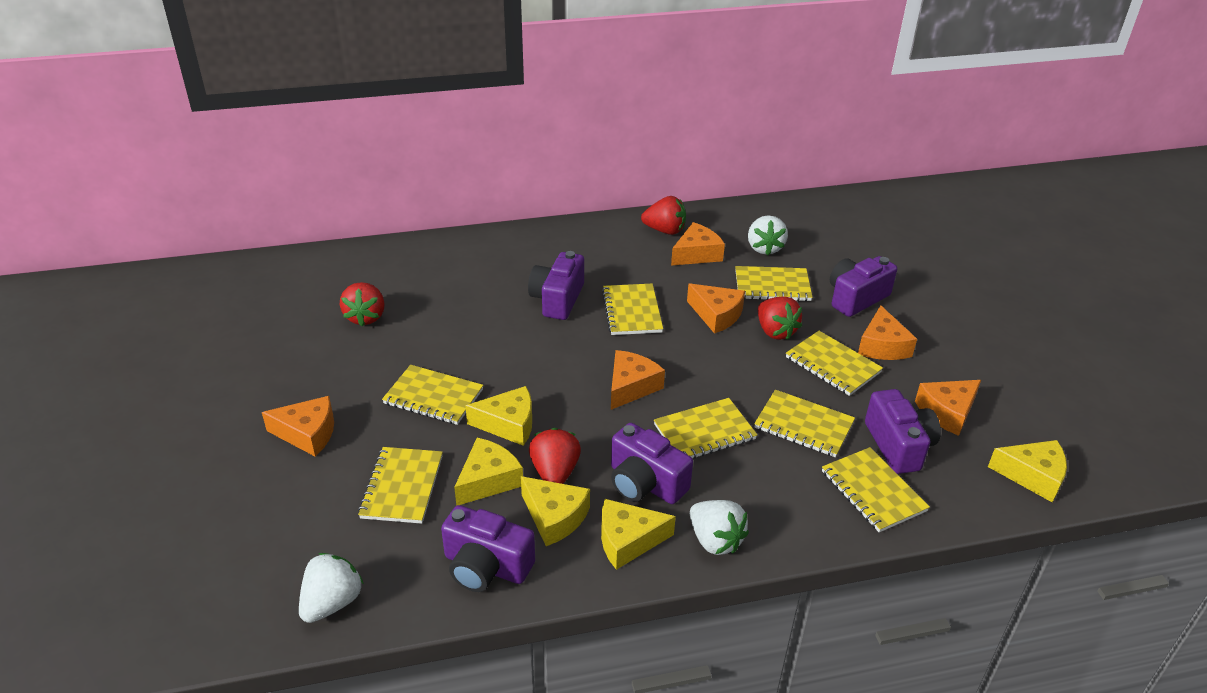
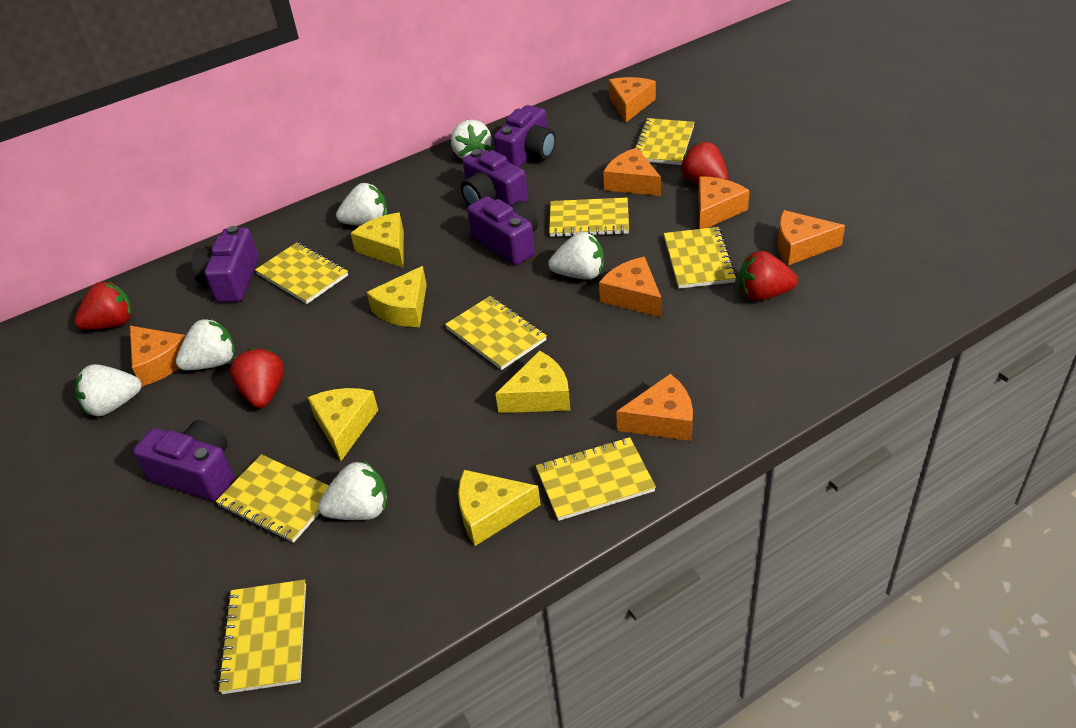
orange cheese: [262,396,334,457] [611,350,665,410] [671,222,725,266] [687,284,745,334] [858,306,917,360] [915,380,981,436] = 6 -> [130,326,186,387] [599,257,661,317] [603,148,661,196] [609,77,656,122] [616,374,693,441] [698,176,750,229] [777,210,845,265] = 7
white strawberry: [299,553,364,623] [690,500,749,555] [748,215,788,255] = 3 -> [75,364,142,417] [176,318,235,370] [318,461,387,520] [336,183,387,226] [451,120,492,159] [548,232,604,280] = 6

